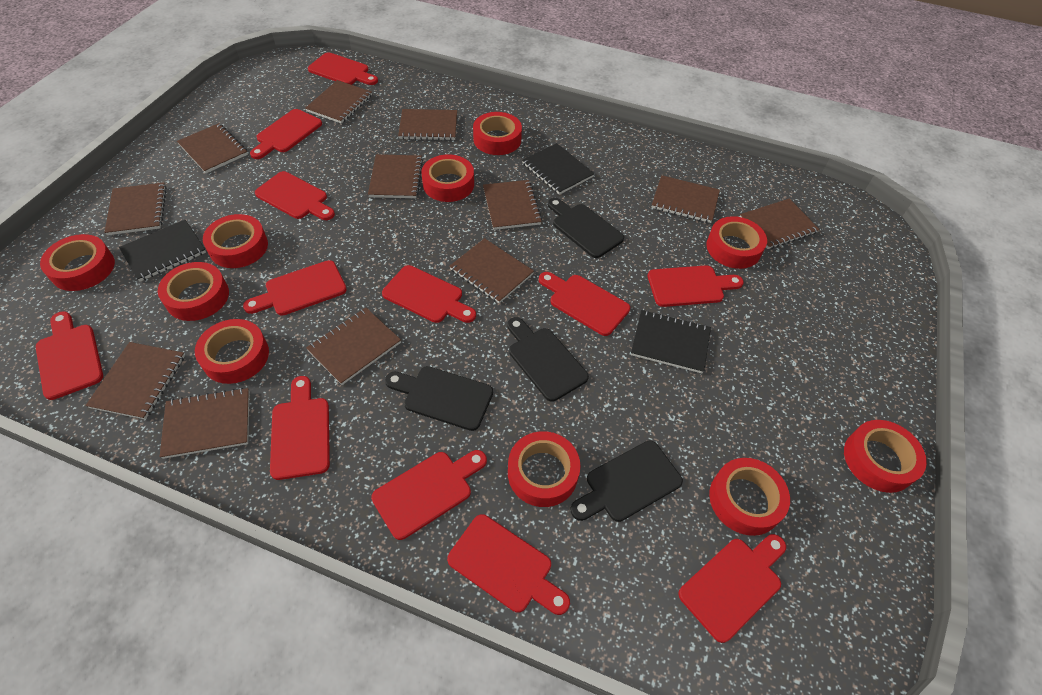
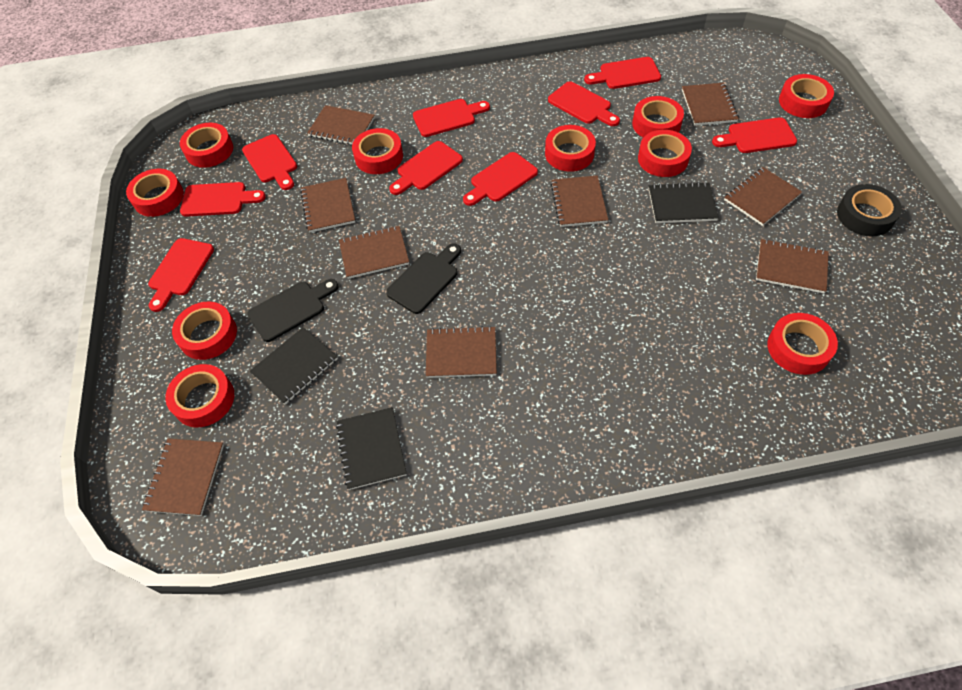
black cutting board: [385,366,493,431] [507,317,589,402] [548,198,624,258] [570,441,683,522] = 4 -> [247,279,338,342] [386,244,461,314] = 2
black tape: none = 0 -> [837,184,902,236] = 1
brown notebook: [86,342,185,420] [104,182,167,235] [160,388,250,459] [177,123,248,173] [305,80,372,124] [306,308,401,385] [368,154,423,198] [398,109,457,140] [449,238,534,303] [483,180,542,230] [651,175,720,223] [740,199,820,249] = 12 -> [142,438,224,516] [300,178,355,233] [307,105,375,145] [339,226,409,279] [426,326,497,378] [551,175,608,227] [682,83,739,126] [724,167,802,226] [756,239,829,293] = 9
red cutting board: [36,311,103,400] [243,260,347,316] [250,109,322,159] [255,171,335,220] [270,376,330,480] [308,52,378,85] [371,450,487,540] [382,265,476,323] [447,514,570,615] [539,272,630,336] [648,265,744,307] [678,534,786,643] = 12 -> [148,238,214,312] [180,182,266,217] [242,134,297,190] [389,141,463,195] [413,99,490,137] [463,152,538,206] [548,81,620,126] [584,57,661,89] [712,117,797,153] = 9

